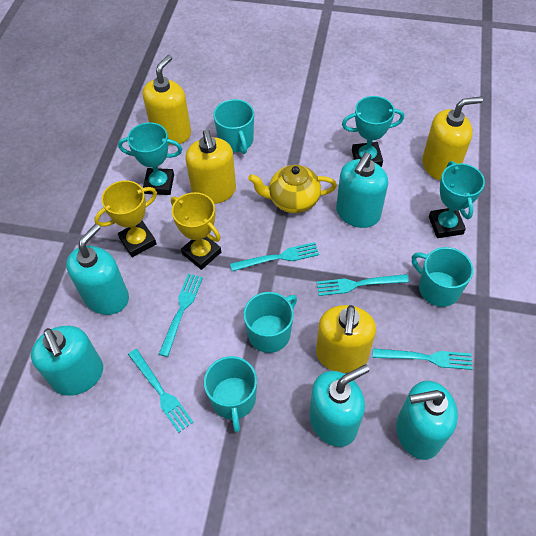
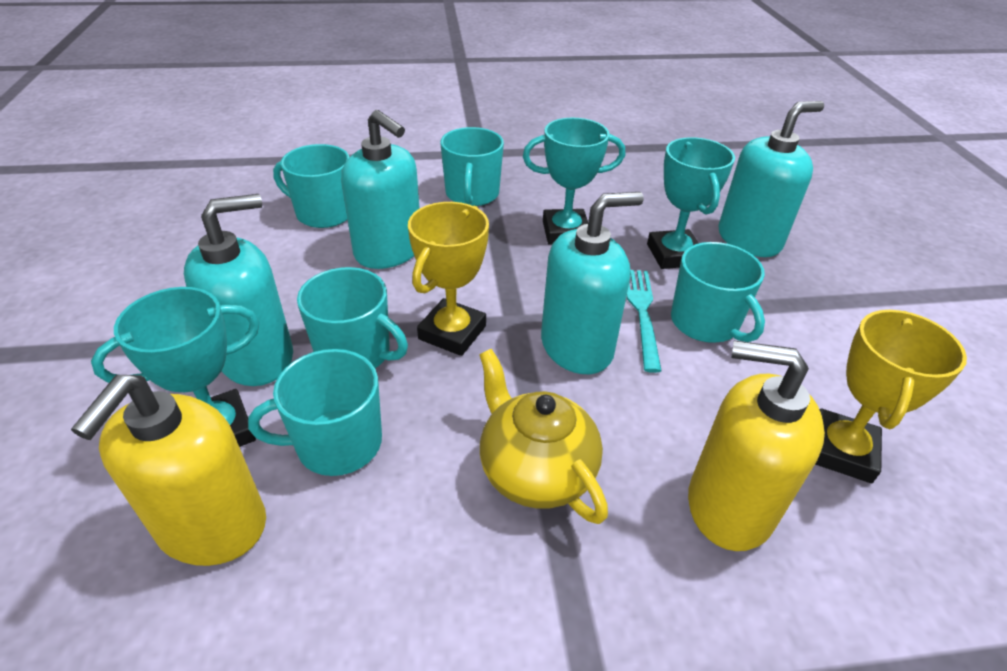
turquoise fork: [128,349,193,433] [159,274,203,357] [230,242,319,271] [317,274,409,296] [373,348,473,370] = 5 -> [627,270,662,373] = 1
turquoise mug: [204,356,257,432] [213,99,254,154] [243,292,297,353] [412,247,473,307] = 4 -> [248,349,382,476] [273,144,349,228] [297,267,408,368] [440,127,504,206] [671,242,765,343] = 5
turquoise soap dispenser: [31,326,103,396] [66,224,129,315] [309,364,370,447] [336,153,388,228] [396,381,458,460] = 5 -> [184,194,293,386] [341,110,420,269] [541,192,644,374] [718,101,824,257] = 4
yellow soap dispenser: [143,55,191,145] [185,130,236,204] [316,305,376,373] [422,97,483,180] = 4 -> [71,375,266,566] [688,341,825,551] = 2

